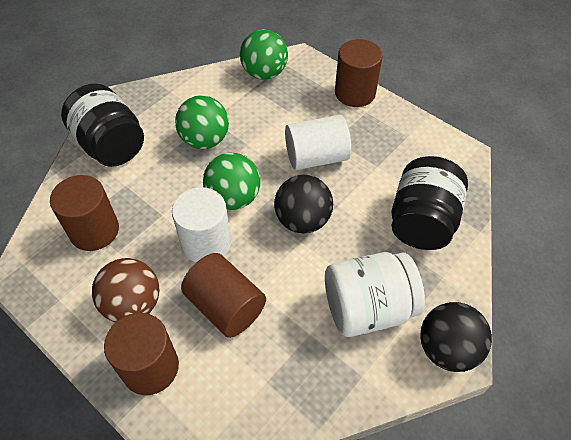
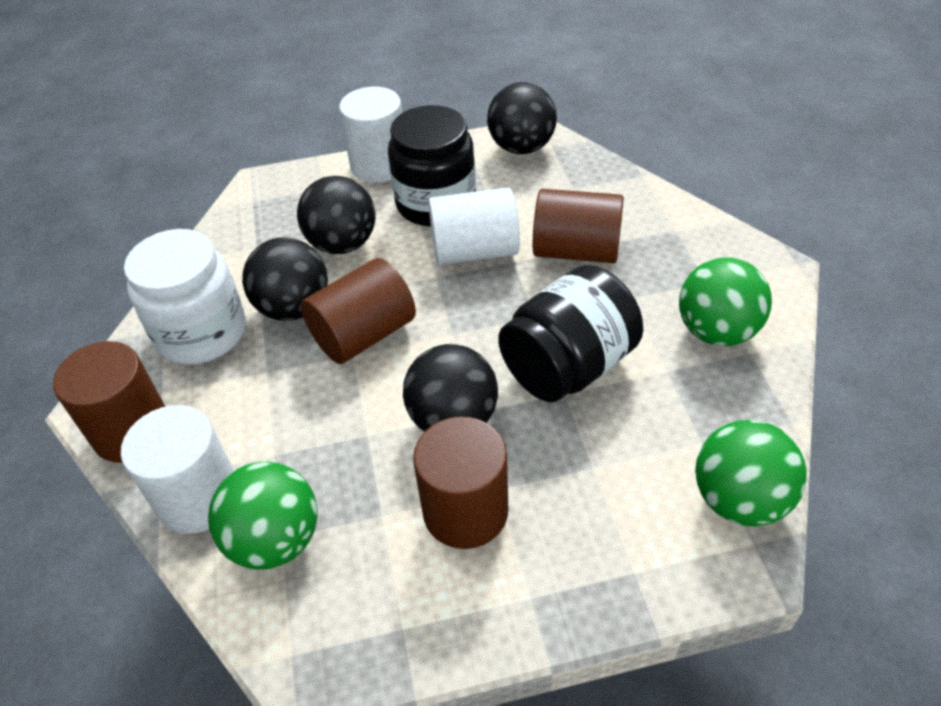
black ball: [274,175,333,234] [420,302,492,372] = 2 -> [242,237,328,321] [297,176,376,254] [403,344,498,432] [487,82,557,154] = 4
brown ball: [92,258,159,323] = 1 -> none = 0
white cylinder: [172,187,231,262] [285,115,351,170] = 2 -> [121,405,234,534] [339,87,402,183] [428,187,520,265] = 3

